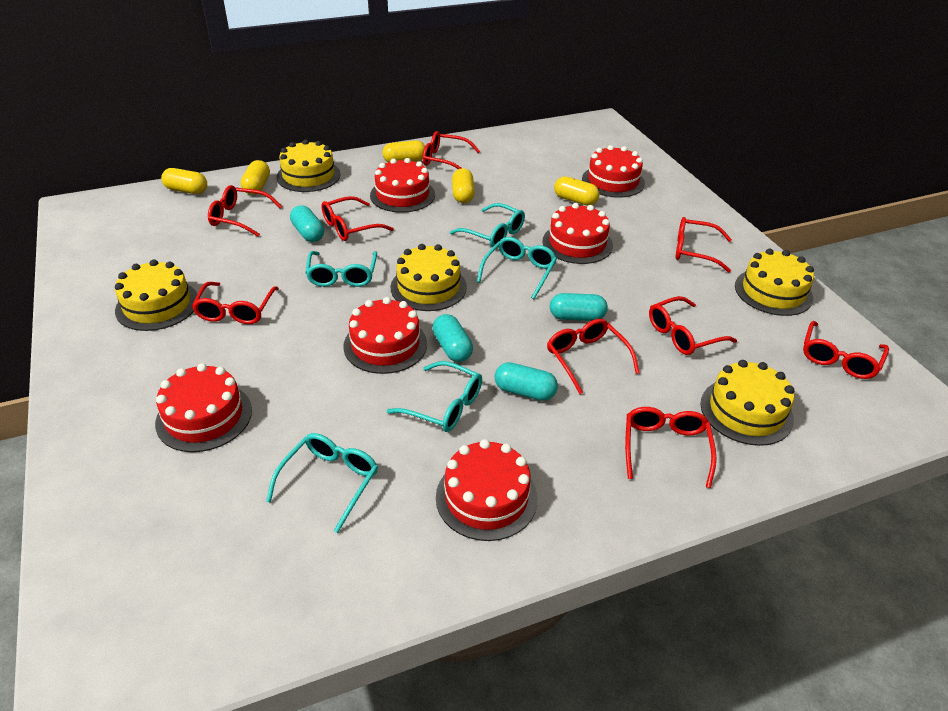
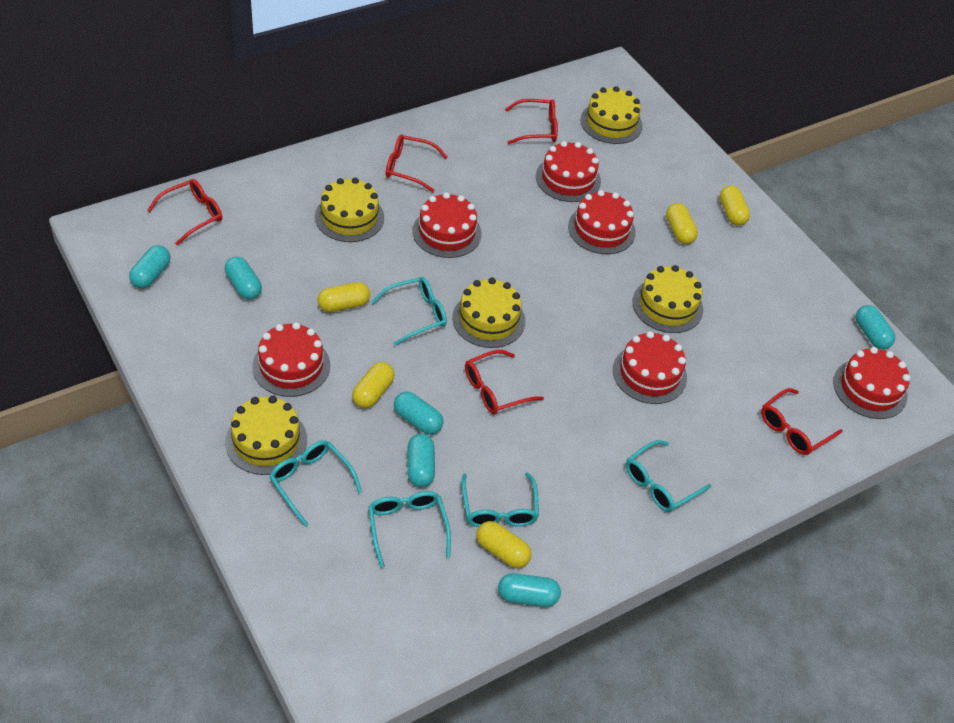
red glasses: [192,282,279,324] [208,185,282,237] [321,196,394,241] [423,131,480,169] [547,319,640,394] [625,407,716,488] [649,296,737,355] [675,217,732,273] [803,321,889,379] = 9 -> [147,179,222,245] [386,134,447,192] [465,350,544,414] [505,99,558,144] [761,388,843,455] = 5
turquoise capsule: [290,205,324,242] [432,314,473,362] [495,362,558,401] [550,293,608,321] = 4 -> [129,245,170,288] [225,257,262,300] [394,391,444,435] [407,434,435,487] [498,573,561,607] [856,305,895,349] = 6

